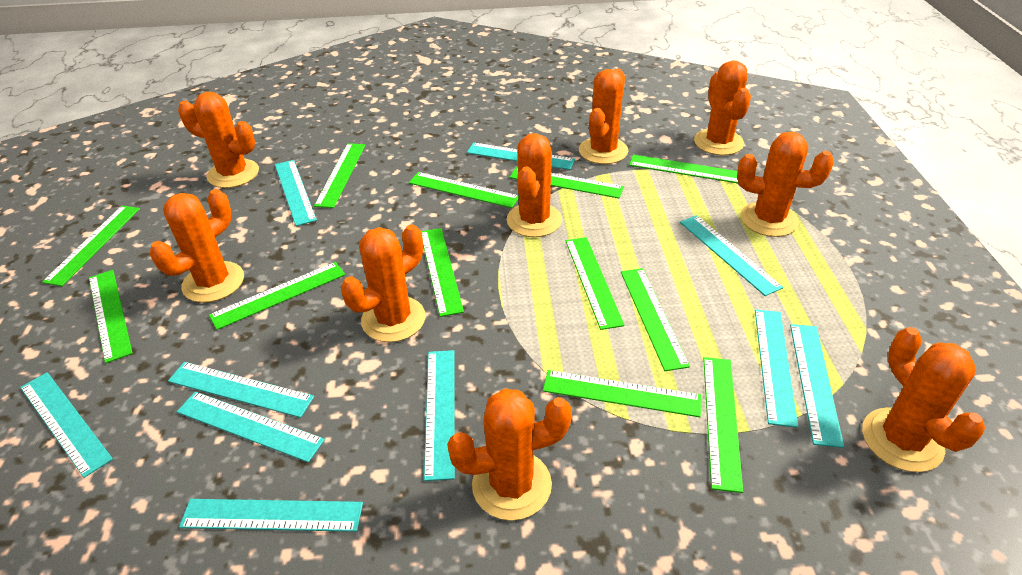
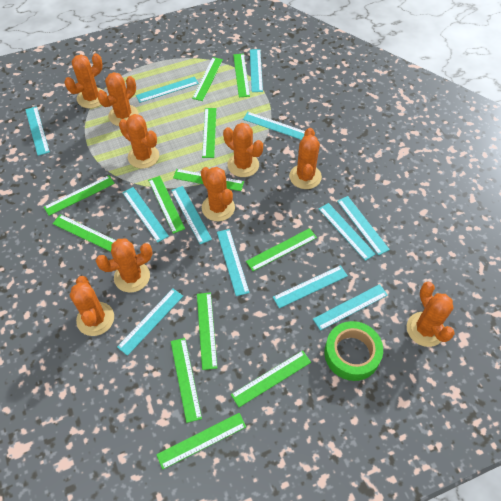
green tape: none = 0 -> [324,321,383,381] = 1
turquoise ruler: [20,372,113,478] [168,362,314,418] [177,392,325,463] [179,499,363,532] [275,160,317,226] [424,350,455,481] [467,143,575,170] [680,215,783,296] [755,310,798,428] [790,324,844,448] = 10 -> [25,106,50,156] [117,288,183,356] [122,187,169,243] [136,77,199,103] [171,186,212,244] [217,229,250,296] [243,112,305,140] [250,49,263,92] [273,265,348,308] [313,284,388,331] [319,203,376,261] [337,196,390,255] = 12

